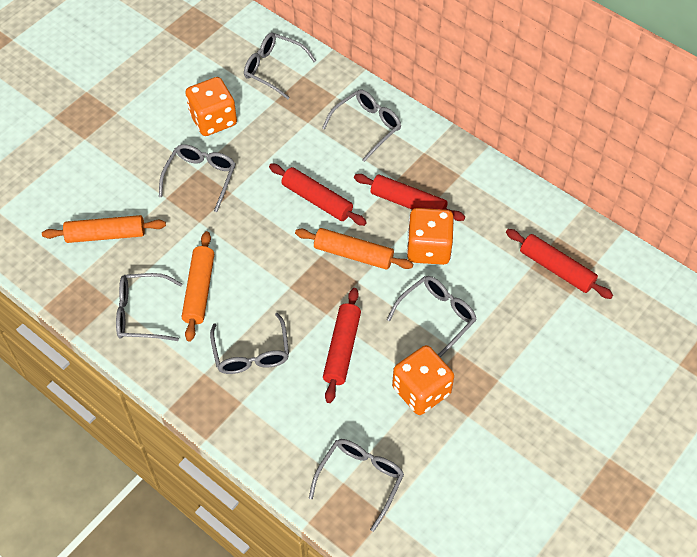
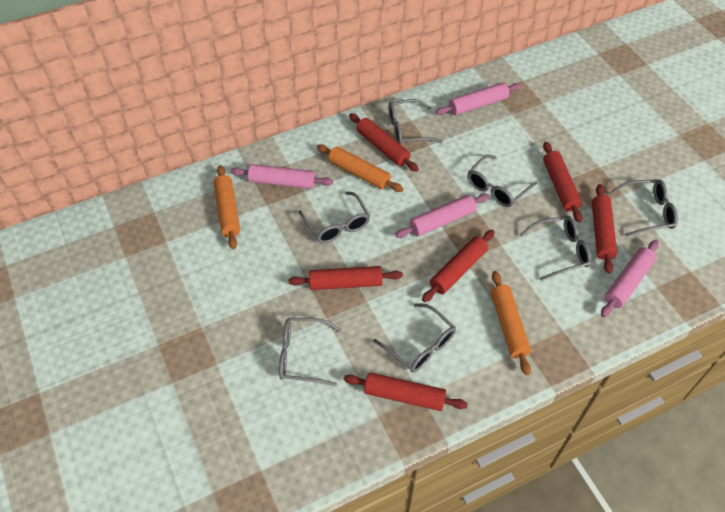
orange dice: [185,77,237,136] [392,345,454,415] [407,208,454,265] = 3 -> none = 0
pink rolling pin: none = 0 -> [231,164,333,189] [395,194,489,238] [436,83,521,115] [601,240,659,317] = 4
red rolling pin: [269,164,367,226] [323,288,361,403] [354,174,465,221] [506,229,613,299] = 4 -> [289,266,403,290] [344,372,468,411] [349,113,419,172] [422,230,495,302] [543,142,582,223] [592,184,617,273] = 6

